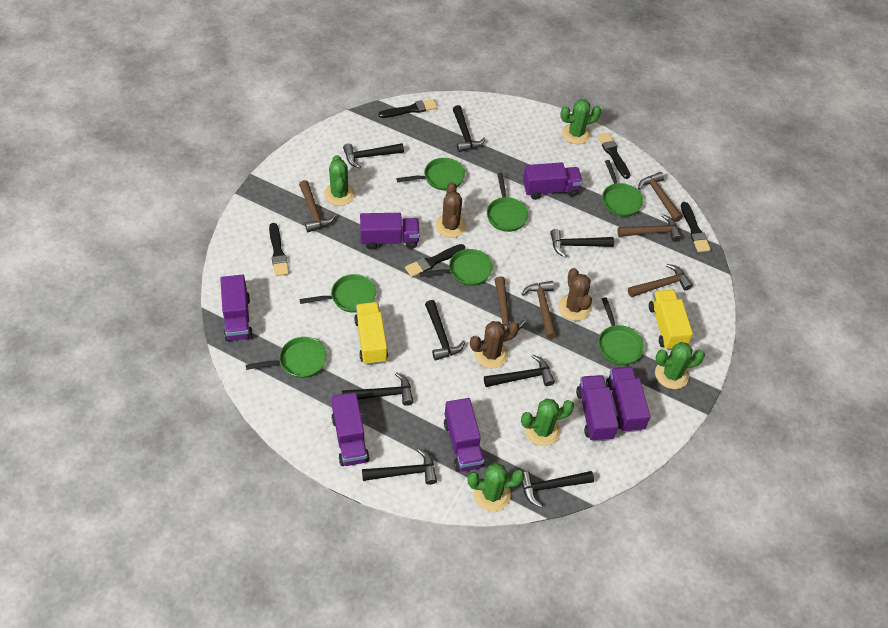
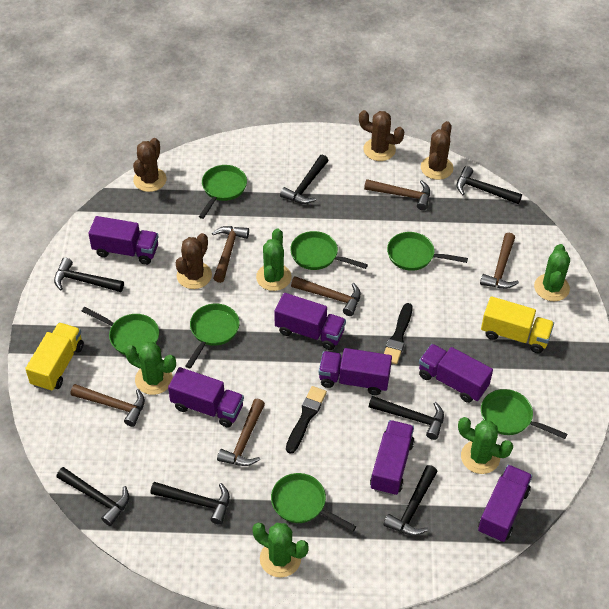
black brush: [269,223,289,276] [378,99,437,118] [405,244,465,277] [597,133,630,179] [681,202,711,252] = 5 -> [286,386,327,454] [384,303,413,364] = 2
black hammer: [342,372,414,406] [343,143,404,168] [362,449,437,485] [425,300,465,361] [453,105,486,152] [484,355,555,387] [521,471,594,507] [550,229,614,258] = 8 -> [54,257,124,292] [57,467,129,526] [150,482,230,525] [280,155,329,204] [369,396,444,440] [384,465,438,536] [457,166,522,204] = 7
brown cactus: [435,182,466,238] [470,321,519,368] [558,268,592,321] = 3 -> [133,138,167,192] [176,233,212,289] [359,110,404,161] [421,121,453,180] = 4

